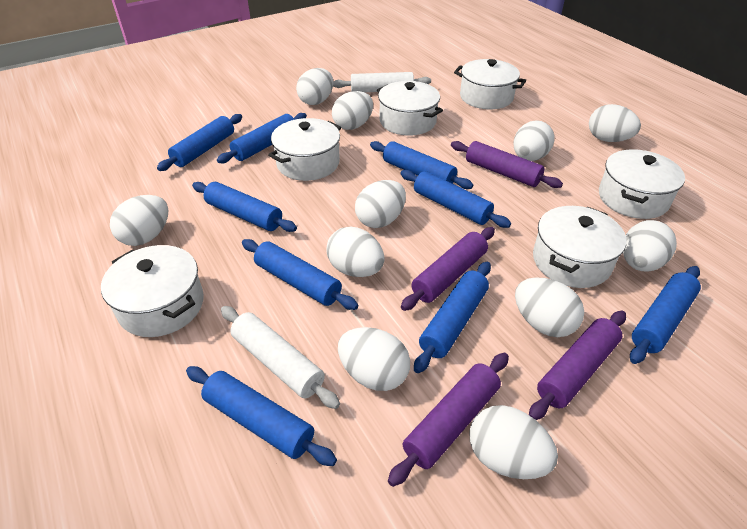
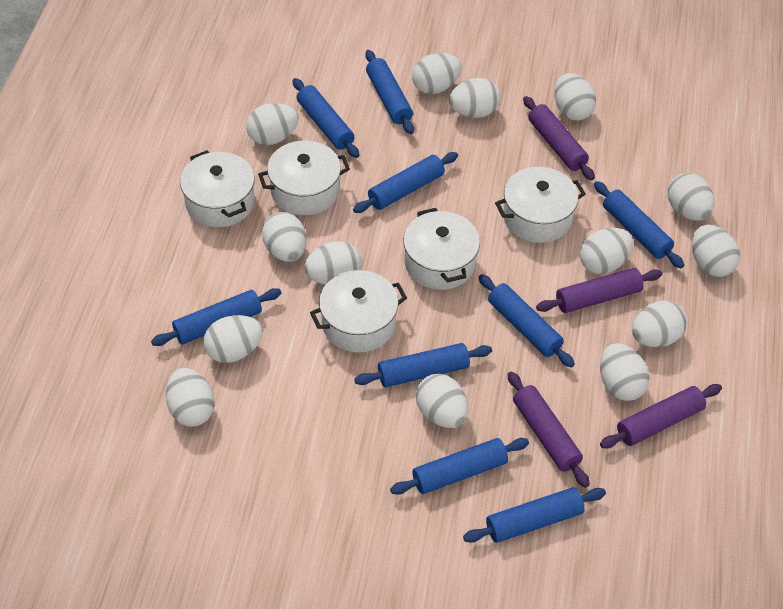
white egg: [110,195,168,246] [296,68,333,105] [327,226,385,277] [332,91,373,130] [338,327,410,391] [355,180,406,228] [470,405,558,479] [514,120,554,161] [515,277,584,337] [589,104,641,142] [623,220,677,272] = 11 -> [166,368,215,427] [203,315,263,363] [246,103,299,145] [262,212,306,262] [304,241,361,285] [412,53,462,94] [416,374,468,428] [449,78,501,118] [554,73,596,121] [580,228,633,274] [600,343,649,401] [632,300,687,347] [667,173,714,221] [692,225,740,277] = 14
white pot: [101,245,204,337] [268,118,341,181] [377,81,443,136] [454,59,526,109] [533,206,626,288] [599,149,685,219] = 6 -> [180,150,255,227] [258,141,350,215] [310,270,407,352] [403,208,480,290] [495,167,586,243] = 5
white rolling pin: [221,306,340,409] [333,72,431,92] = 2 -> none = 0

